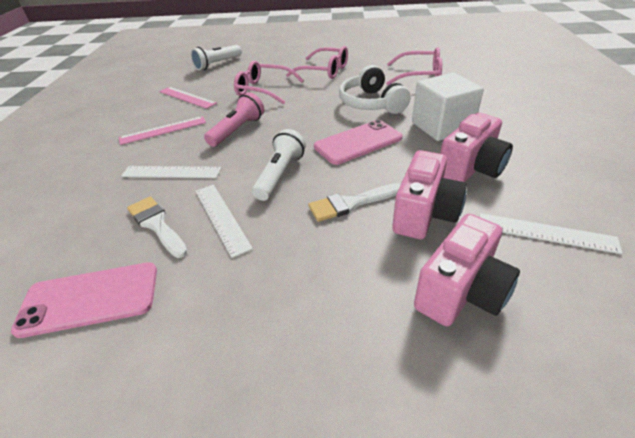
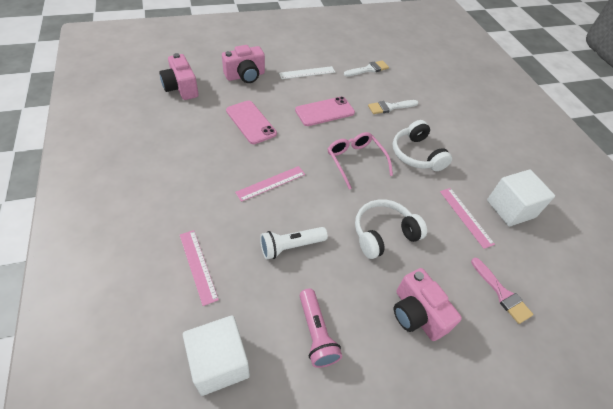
pink brush: none = 0 -> [471,258,533,324] = 1
pink glasses: [234,60,304,104] [286,46,348,79] [386,47,442,86] = 3 -> [328,132,393,190] = 1
pink ruler: [119,116,206,145] [159,87,217,109] = 2 -> [180,230,219,306] [235,166,305,202] [440,188,495,249] = 3
white cube: [412,72,484,141] = 1 -> [183,315,250,396] [487,170,555,227] = 2
white flashlight: [190,45,242,70] [252,129,306,201] = 2 -> [260,227,328,260] = 1
white headphones: [339,65,411,114] = 1 -> [355,199,427,259] [393,120,452,171] = 2
white ruler: [121,166,221,178] [195,185,253,258] [479,213,623,254] = 3 -> [279,66,335,79] = 1

